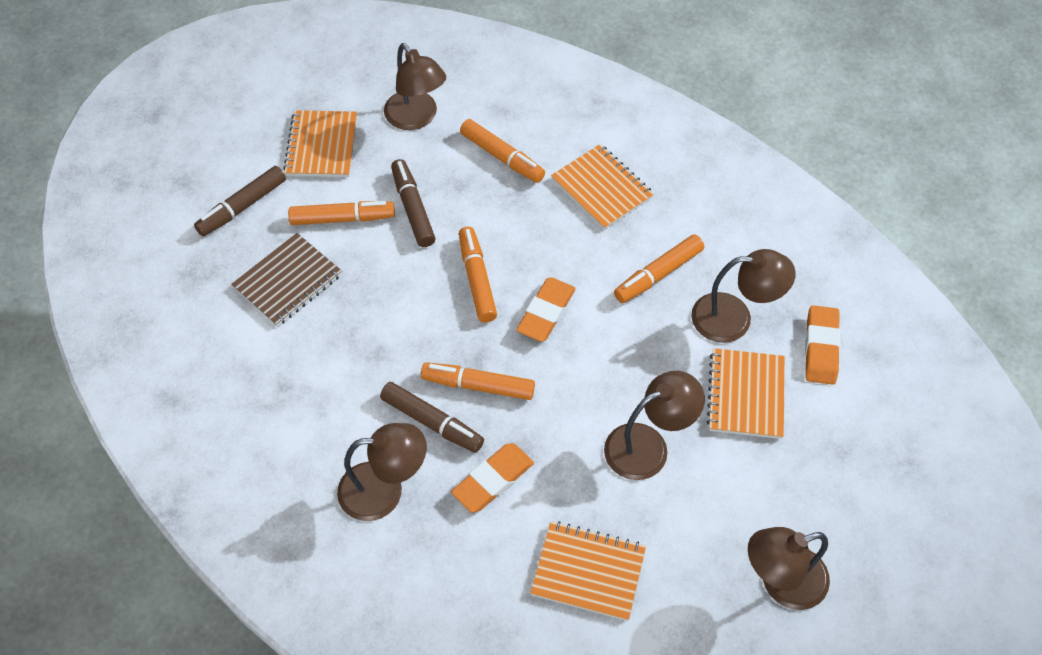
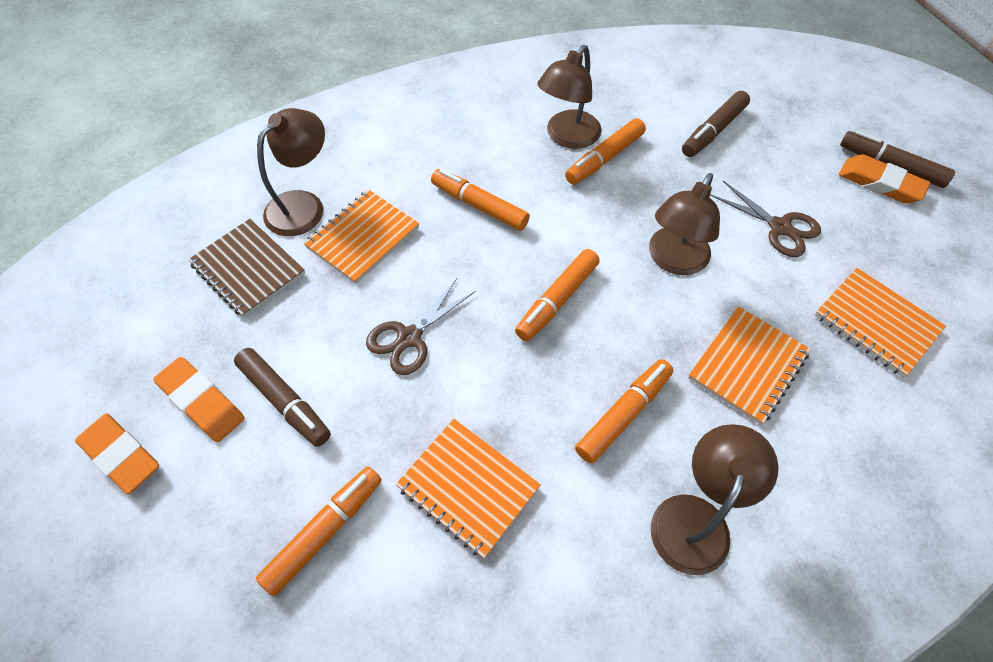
brown lamp: [337,423,427,521] [384,43,446,130] [604,371,705,480] [691,249,796,343] [748,527,830,610] = 5 -> [257,108,325,236] [537,45,601,149] [649,173,720,275] [651,424,779,575] = 4
brown scissors: none = 0 -> [366,278,476,375] [710,181,821,257] = 2

